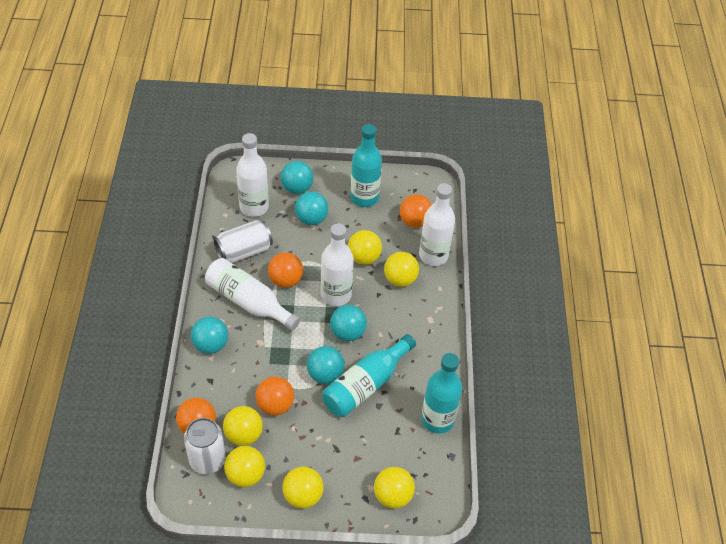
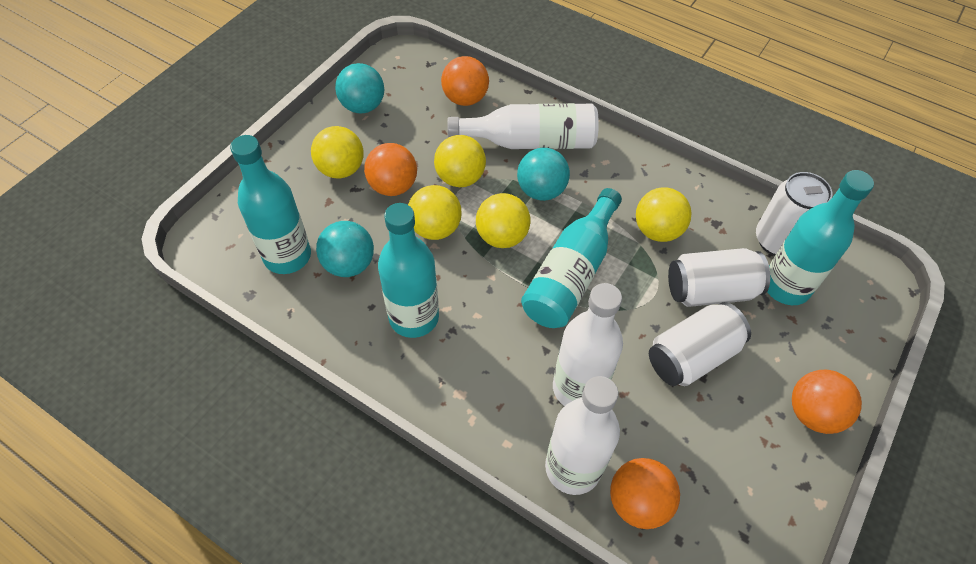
turquoise ball: [191,317,228,354] [281,161,313,194] [295,191,328,225] [307,346,344,384] [330,305,367,341] = 5 -> [316,221,374,277] [335,63,384,113] [517,148,570,201] = 3
turquoise bottle: [322,334,416,417] [350,124,382,207] [421,353,462,434] = 3 -> [230,135,311,274] [378,203,439,338] [521,188,622,328] [767,170,874,305] = 4
white bottle: [205,258,300,331] [236,133,269,217] [321,223,354,306] [419,183,455,266] = 4 -> [447,103,599,149] [545,376,620,495] [553,283,623,406] = 3
white can: [184,418,226,474] [214,220,273,263] = 2 -> [649,302,751,386] [668,248,770,307] [756,172,833,256] = 3
yellow ball: [223,406,263,446] [224,446,265,487] [282,467,324,509] [348,230,382,265] [374,467,415,509] [384,252,419,287] = 6 -> [311,126,363,179] [408,185,462,240] [434,135,486,187] [476,193,531,248] [636,187,692,242] = 5

